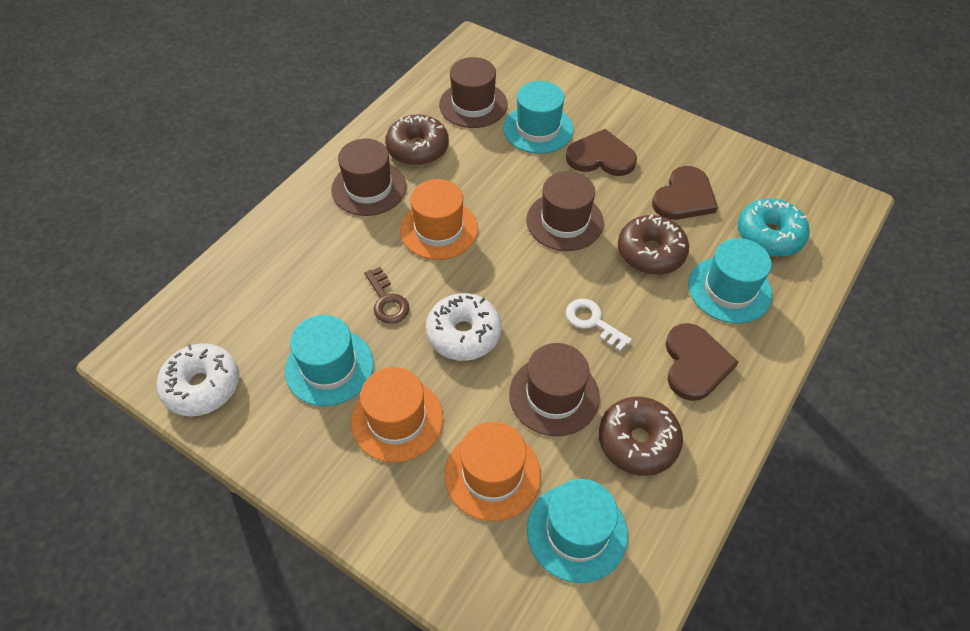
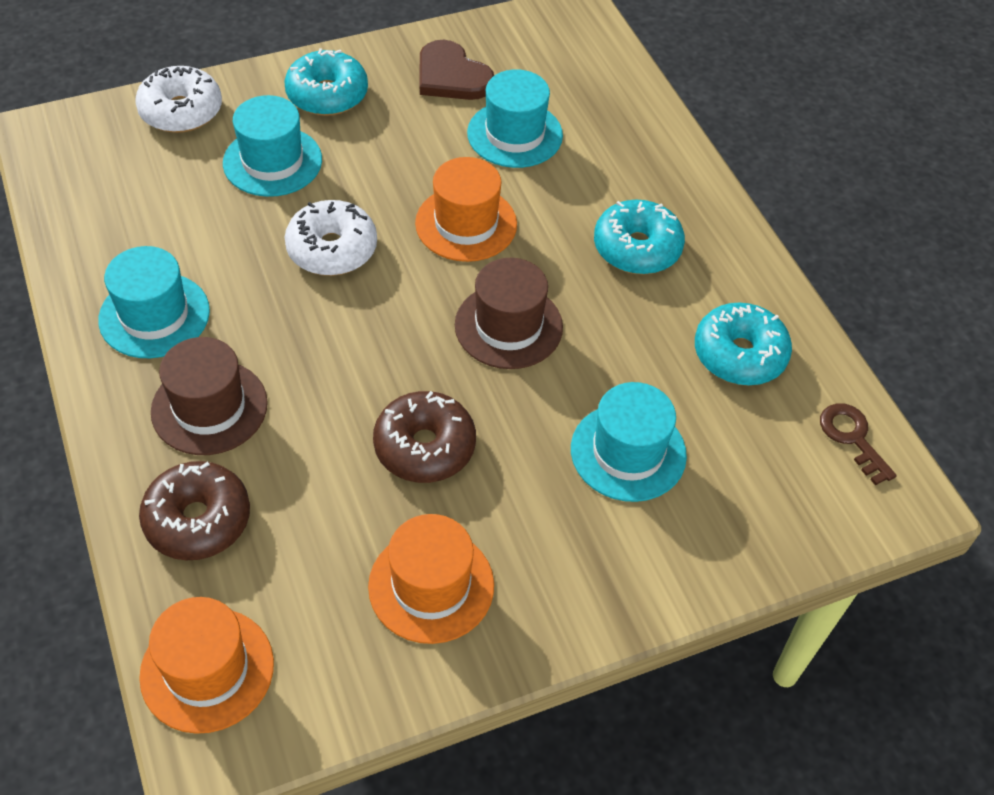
brown donut: [385,115,449,166] [599,397,683,476] [618,214,689,275] = 3 -> [139,461,250,560] [373,391,476,483] = 2
brown hat: [331,139,406,216] [439,57,508,128] [509,343,600,437] [526,171,604,251] = 4 -> [151,337,268,455] [455,258,563,369] = 2
brown heart: [566,129,637,176] [652,166,718,220] [665,323,738,401] = 3 -> [420,40,494,100] = 1
turquoise donut: [737,198,810,257] = 1 -> [284,48,368,116] [594,200,685,274] [695,303,792,385] = 3
white key: [566,299,632,351] = 1 -> none = 0

